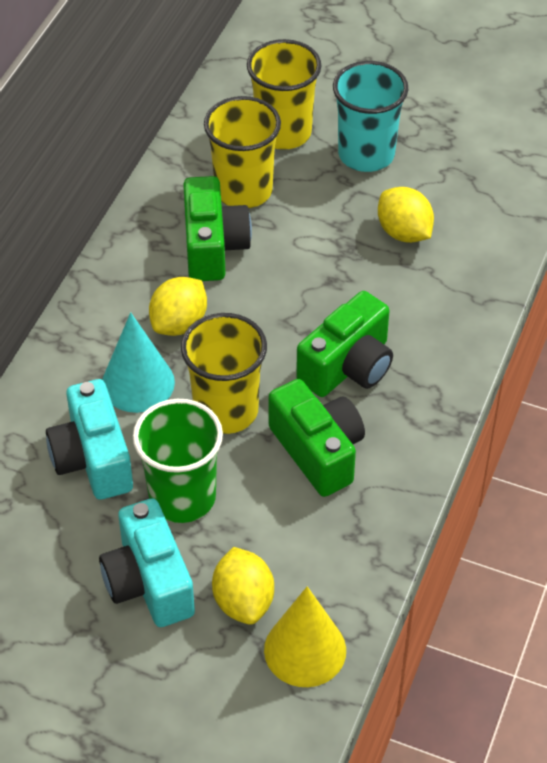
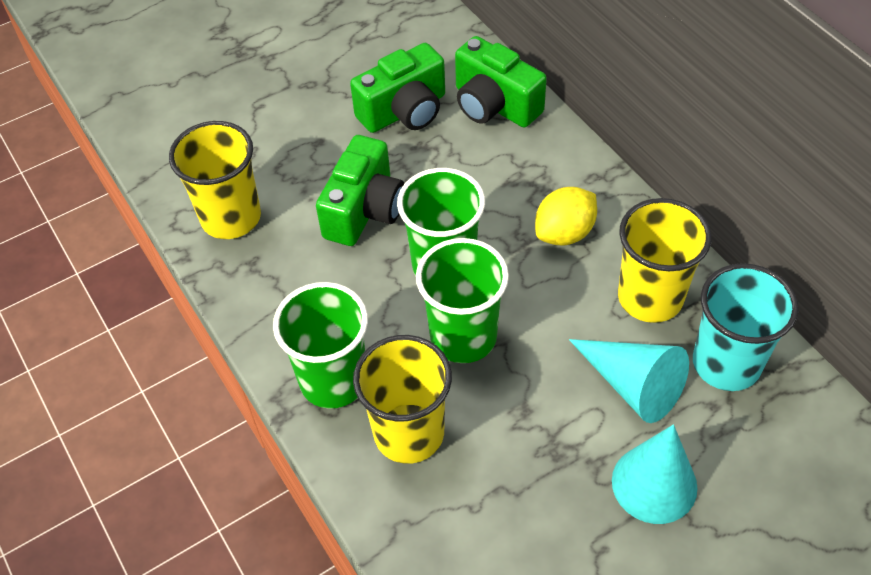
green cup: [133,399,223,523] = 1 -> [273,282,368,409] [397,168,485,276] [416,238,509,363] = 3
turquoise camera: [46,379,133,500] [99,498,195,627] = 2 -> none = 0
turquoise cone: [102,312,175,413] = 1 -> [569,339,689,423] [612,424,698,524] = 2
yellow cone: [264,586,346,687] = 1 -> none = 0
yellow lemon: [149,277,207,336] [212,547,274,625] [378,187,434,243] = 3 -> [535,187,597,246] = 1

